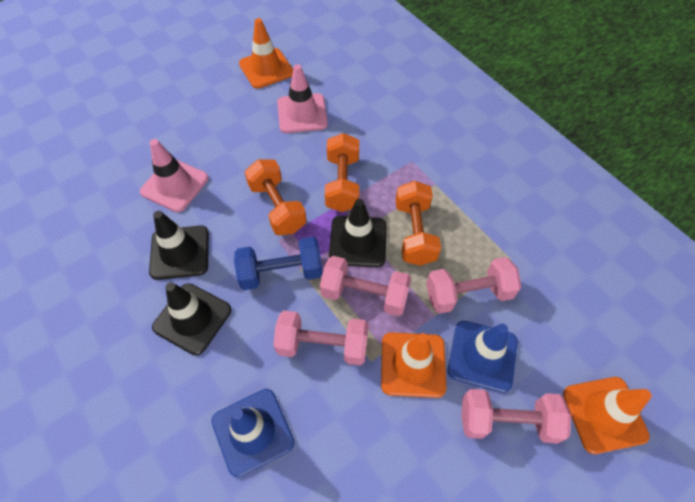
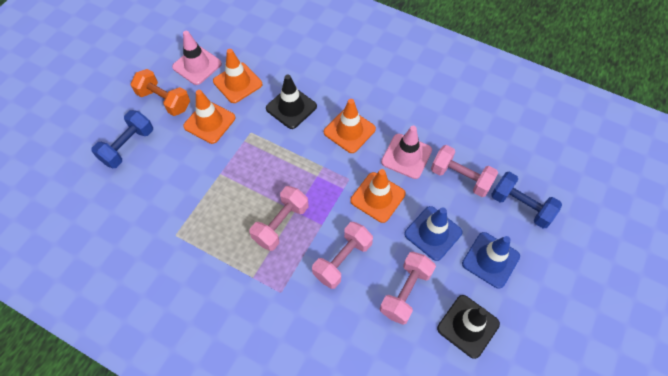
black traffic cone: [149,211,209,280] [152,282,231,356] [329,199,386,267] = 3 -> [266,75,317,129] [437,295,500,359] = 2
blue dumbbell: [234,237,323,290] = 1 -> [92,110,153,168] [491,172,562,229] = 2
orange dumbbell: [245,159,307,235] [325,133,359,212] [396,181,441,266] = 3 -> [130,69,190,116] = 1
orange traffic cone: [239,18,293,89] [381,332,446,398] [563,377,652,454] = 3 -> [183,90,235,144] [213,49,262,103] [324,99,376,153] [351,169,406,223] = 4

